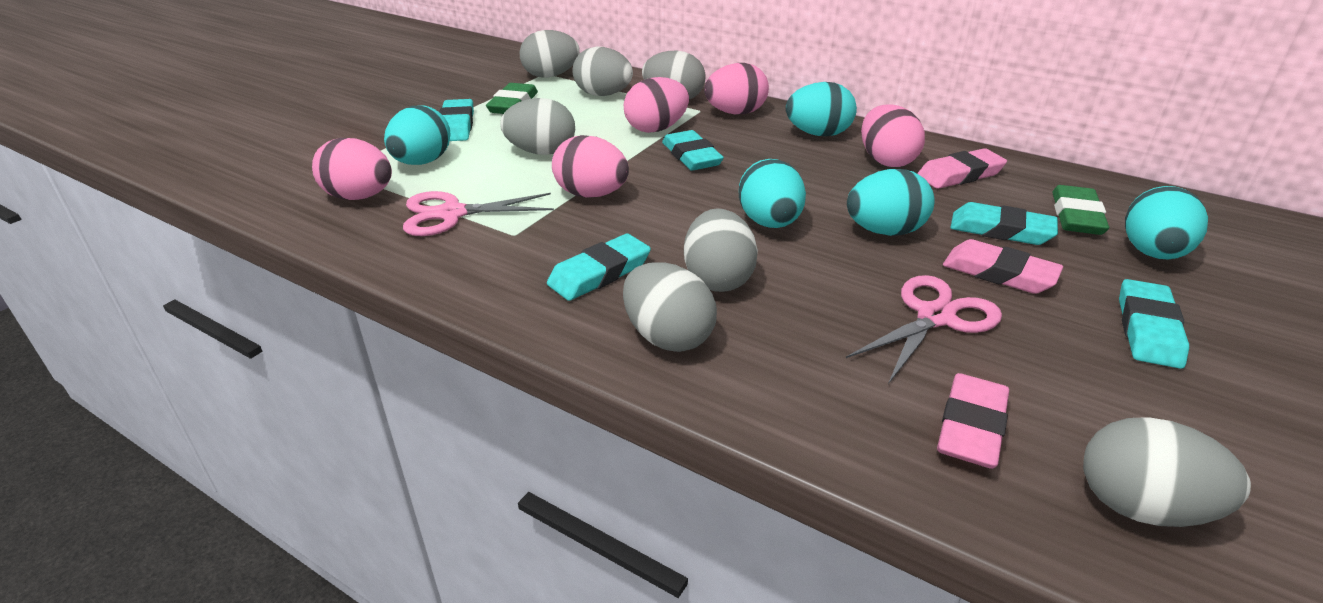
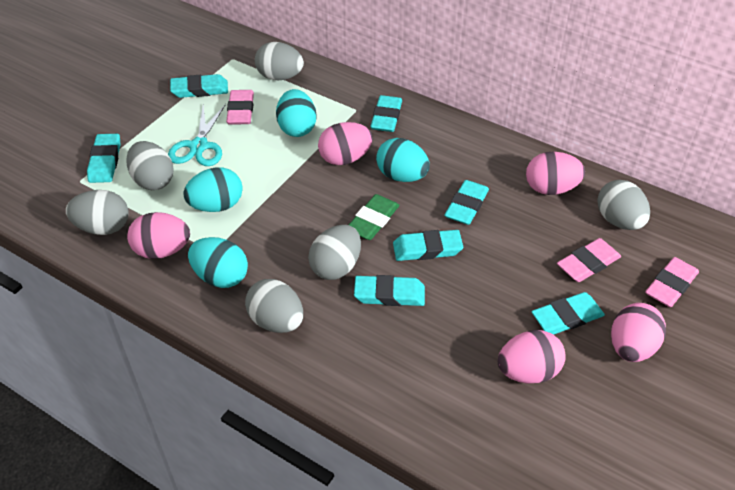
green eraser: [486,83,538,114] [1052,185,1109,235] = 2 -> [349,194,400,240] = 1
grey egg: [500,98,575,155] [520,30,580,78] [573,47,633,96] [623,262,717,352] [642,51,706,99] [684,208,758,292] [1083,417,1251,527] = 7 -> [66,190,129,235] [126,141,174,190] [245,279,303,333] [255,42,304,80] [308,225,361,280] [597,180,650,230] = 6
pink scissors: [403,191,554,236] [846,275,1002,384] = 2 -> none = 0
turquoise egg: [384,105,451,165] [739,159,806,228] [786,82,857,136] [847,169,935,236] [1125,186,1208,259] = 5 -> [183,167,243,212] [188,237,248,288] [276,89,317,137] [376,138,430,182] = 4
turquoise eraser: [439,99,474,141] [547,234,651,301] [662,130,724,170] [950,202,1058,245] [1119,279,1189,369] = 5 -> [87,134,120,183] [170,74,228,98] [354,275,425,306] [370,95,402,132] [393,230,463,261] [444,180,489,225] [532,292,605,335] = 7
turquoise scissors: none = 0 -> [168,104,226,166] = 1

